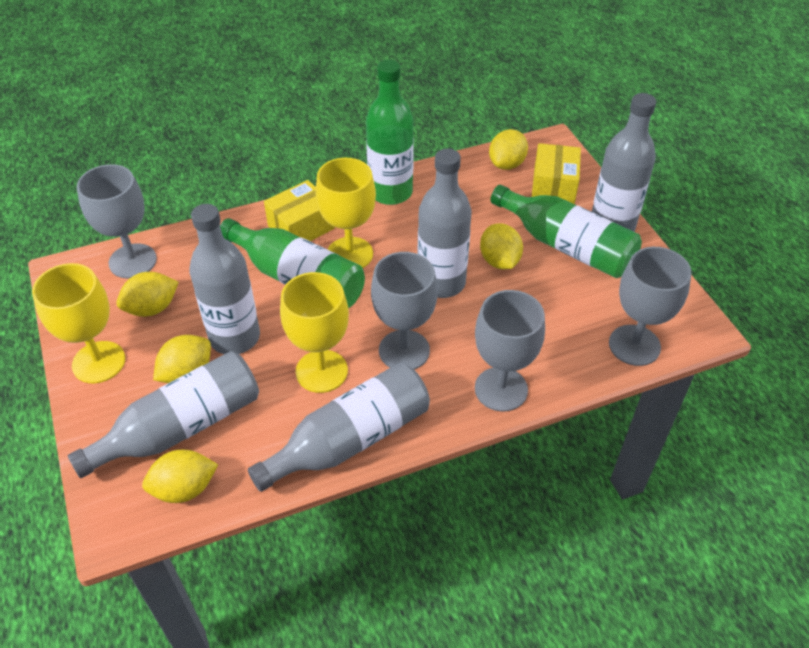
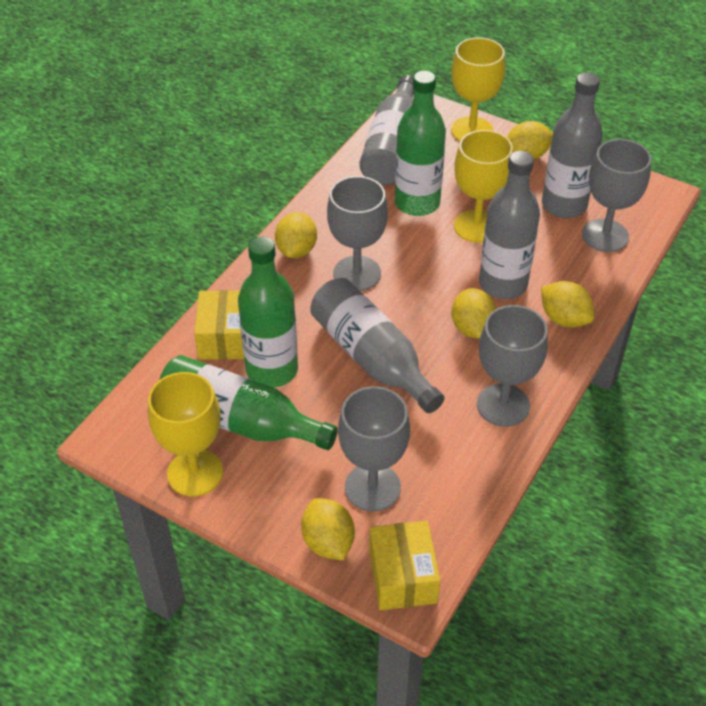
grey bottle: [68,351,259,478] [189,204,260,354] [248,363,430,492] [417,149,472,298] [592,93,656,231] = 5 -> [310,278,445,413] [359,75,414,185] [479,151,540,299] [542,72,603,218] = 4

